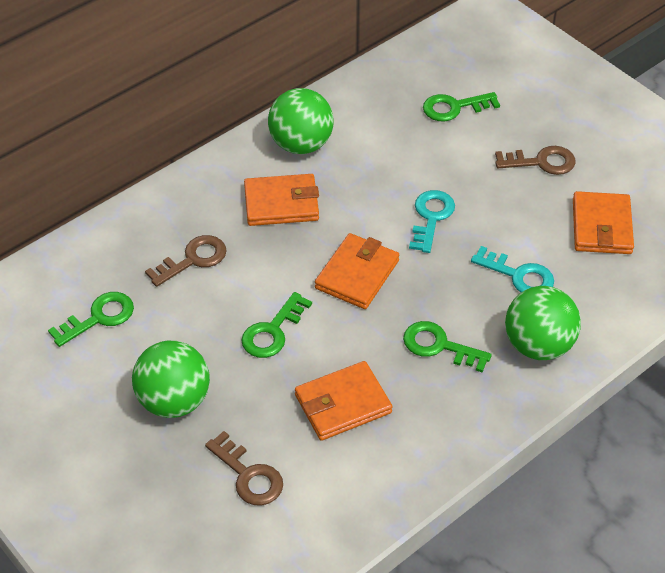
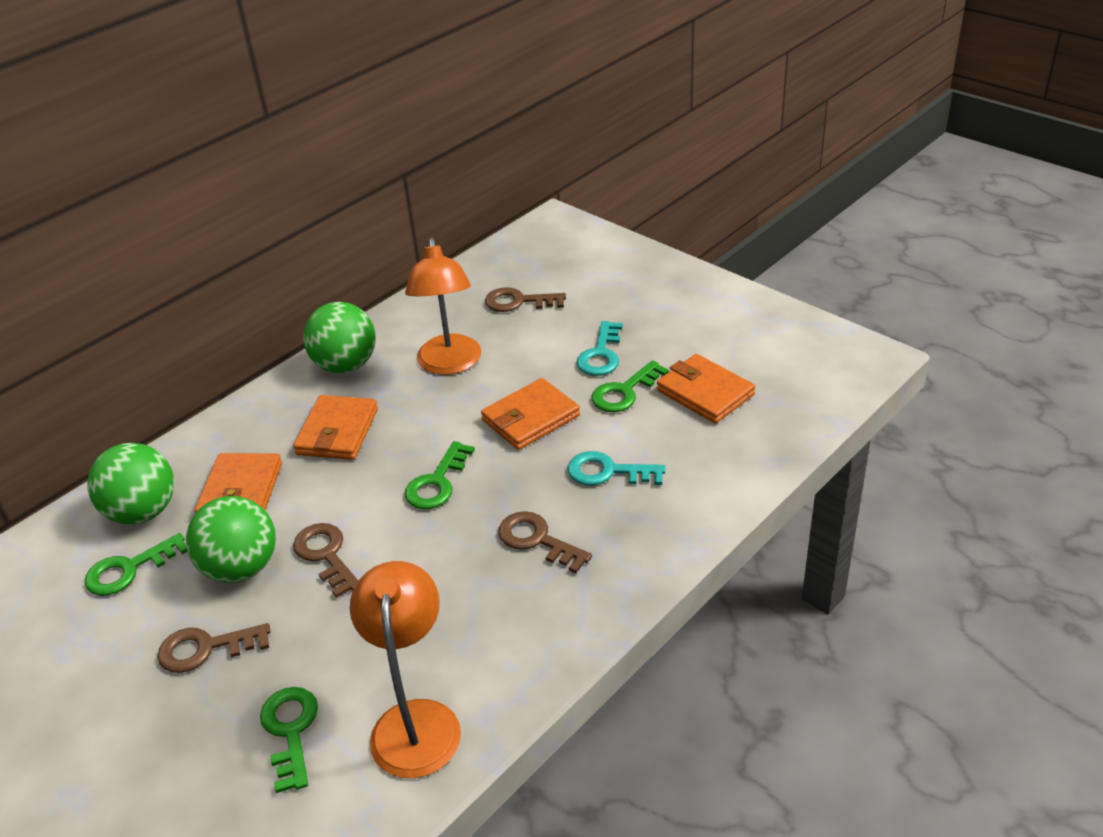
brown key: [145,235,227,287] [205,431,283,506] [495,146,576,175] = 3 -> [158,623,270,673] [293,523,359,598] [485,287,566,312] [498,511,592,573] = 4
orange lamp: none = 0 -> [350,561,461,778] [405,237,481,375] = 2

